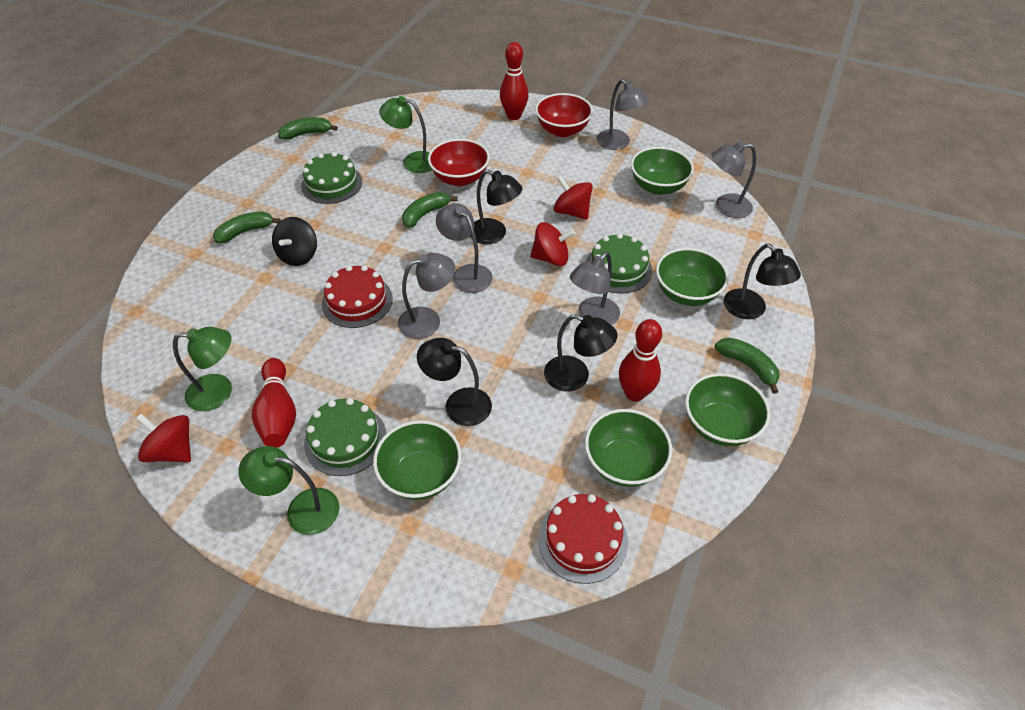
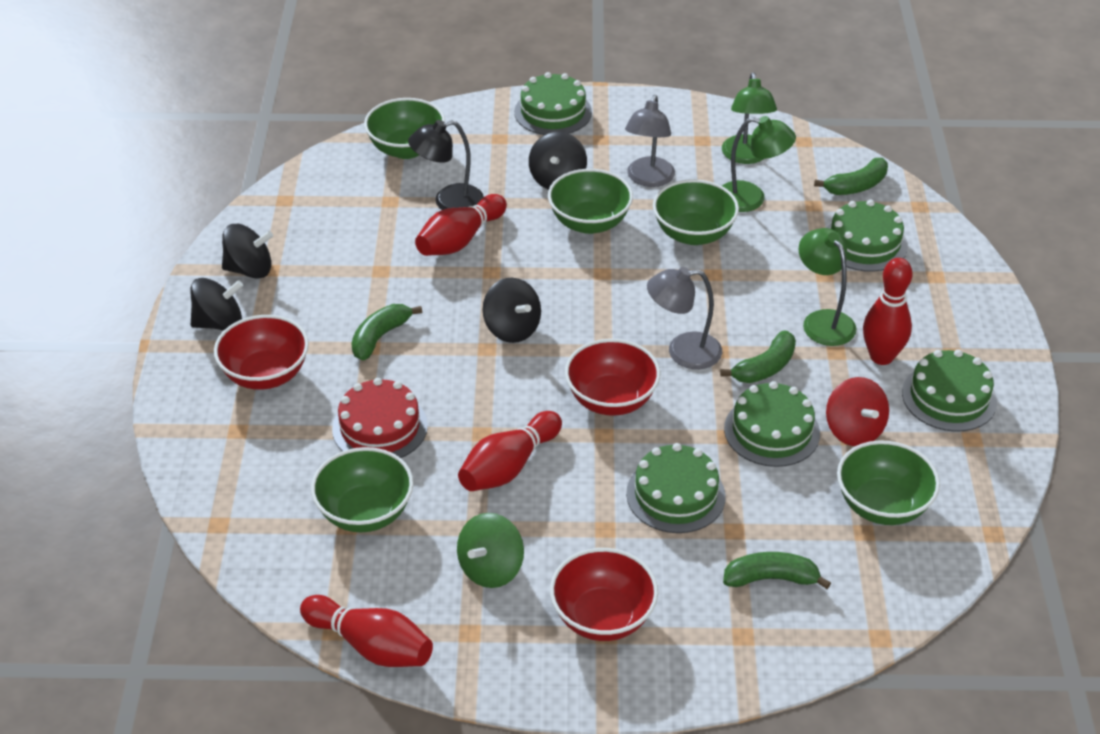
black lamp: [417,338,492,426] [470,170,523,244] [544,314,617,391] [724,244,801,319] = 4 -> [408,120,484,210] = 1
black spinning top: [272,217,317,266] = 1 -> [190,278,243,331] [222,224,273,279] [482,278,541,343] [529,132,587,190] = 4
green cake: [301,152,362,204] [304,398,386,476] [586,233,652,294] = 3 -> [514,72,592,135] [626,443,726,533] [724,381,820,467] [827,200,908,272] [902,349,997,432] = 5
green spinning top: none = 0 -> [457,513,524,588] = 1
grey lamp: [398,253,455,339] [436,203,493,293] [570,252,620,325] [597,79,649,150] [711,142,756,218] = 5 -> [625,95,675,187] [647,267,722,369] = 2
red bowl: [428,139,490,186] [535,93,593,137] = 2 -> [214,315,309,390] [550,548,658,641] [565,339,660,416] = 3
red bowling pin: [252,358,296,448] [500,42,529,120] [619,319,662,402] = 3 -> [300,595,433,667] [415,194,507,256] [458,411,562,491] [863,258,913,365] = 4
red cake: [322,265,393,328] [538,494,628,584] = 2 -> [332,378,428,458] = 1
red spinning top: [136,414,191,462] [530,222,575,266] [553,176,593,220] = 3 -> [826,377,889,446] = 1

